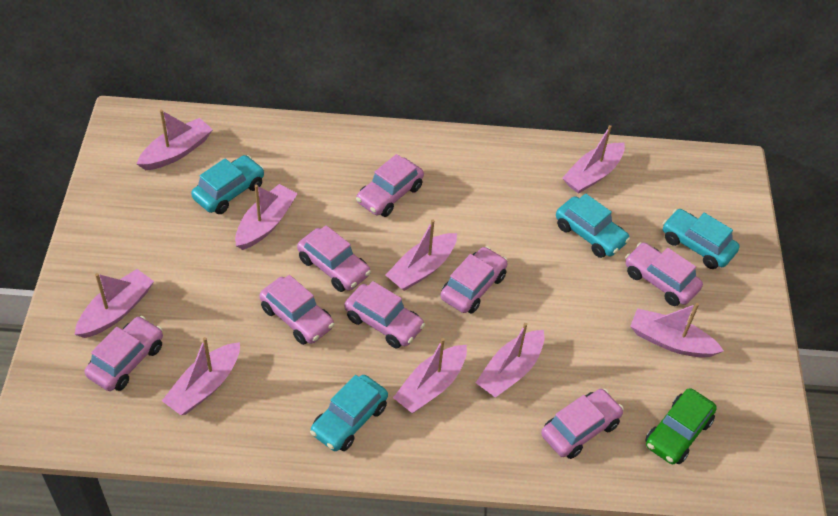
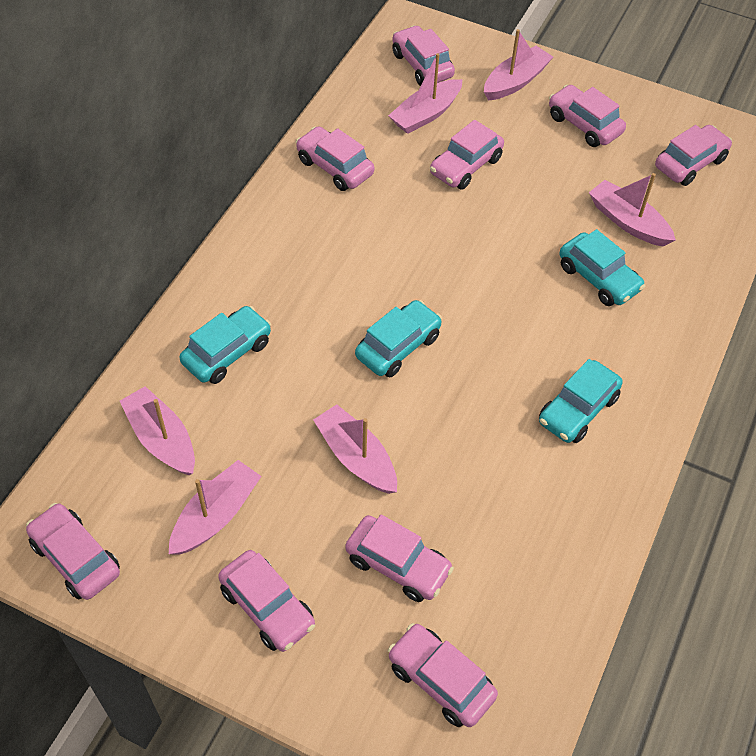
green car: [645,388,717,464] = 1 -> none = 0
pink boat: [75,269,154,338] [137,110,213,170] [162,337,240,415] [235,184,298,250] [386,219,457,291] [393,338,467,413] [476,323,544,398] [562,125,625,194] [630,303,724,358] = 9 -> [120,386,195,475] [169,460,262,555] [313,404,397,494] [388,53,463,134] [484,29,553,100] [589,173,676,247] = 6
pink car: [85,316,163,391] [259,275,334,345] [297,225,371,292] [345,281,425,348] [356,154,424,217] [441,246,508,314] [541,389,624,459] [625,242,703,306] = 8 -> [26,503,120,600] [218,550,315,652] [296,126,374,191] [345,514,454,602] [388,623,498,727] [392,25,455,86] [430,120,504,190] [549,85,626,147] [655,125,732,186] = 9

